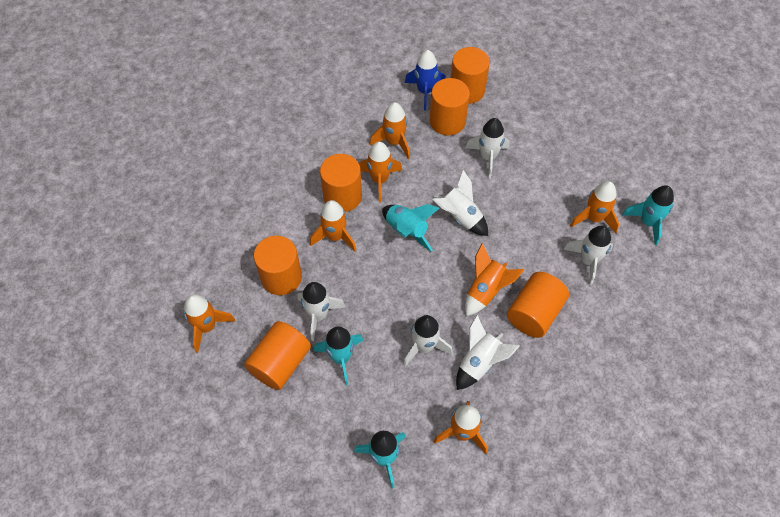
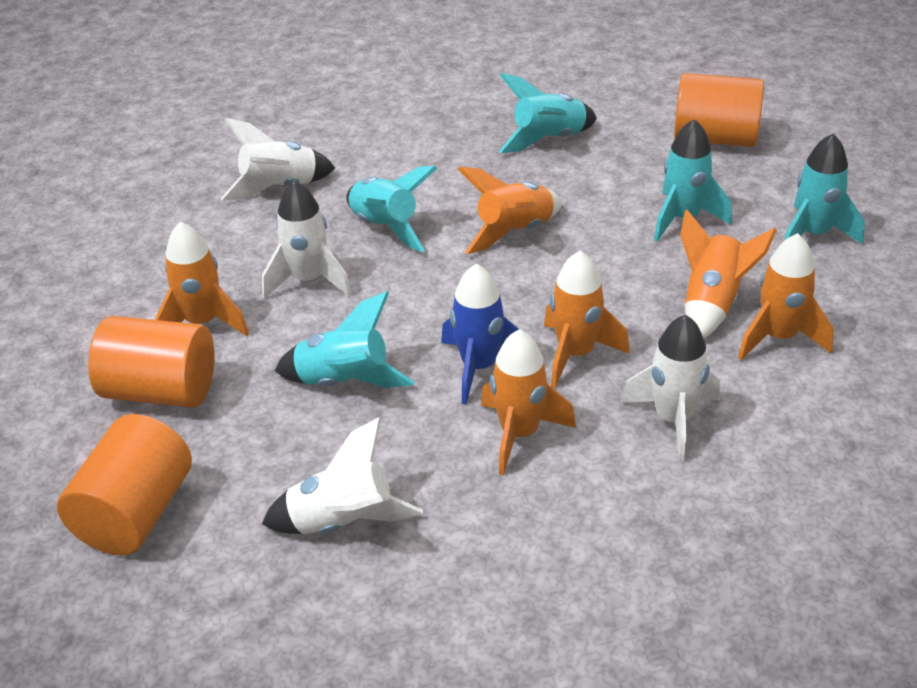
orange cylinder: [244,321,311,390] [254,236,302,295] [320,154,362,212] [429,78,470,135] [451,47,490,104] [507,272,569,338] = 6 -> [57,414,192,555] [88,316,215,408] [674,73,764,147] = 3
orange rocket: [184,294,235,353] [310,200,357,252] [359,142,402,202] [370,102,410,159] [434,401,488,454] [465,243,524,316] [570,181,619,233] = 7 -> [155,222,249,336] [458,167,561,254] [481,329,576,475] [544,251,630,388] [680,209,777,339] [738,233,833,360] = 6
turquoise rocket: [314,326,364,385] [354,431,406,488] [382,204,440,252] [622,185,674,245] = 4 -> [274,291,415,388] [346,166,437,252] [499,73,597,153] [654,119,732,242] [784,133,865,244] = 5
white rocket: [297,282,346,341] [403,315,453,367] [432,170,488,236] [456,314,520,390] [466,118,510,178] [564,225,613,285] = 6 -> [221,118,335,200] [262,180,351,299] [262,417,423,534] [621,314,720,462] = 4

